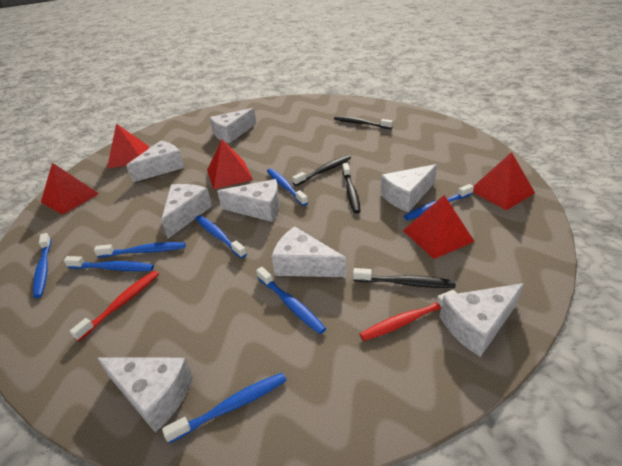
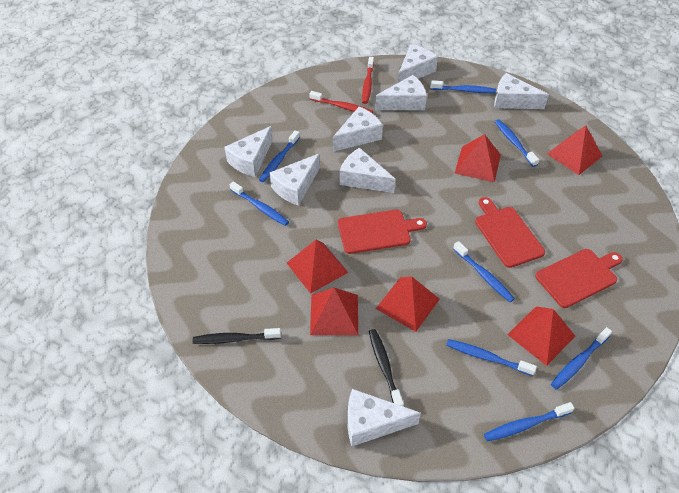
black toothbrush: [292,155,351,186] [334,116,393,129] [342,163,361,213] [353,268,456,288] = 4 -> [193,328,281,344] [369,329,404,406] = 2
red cutting board: none = 0 -> [338,210,427,254] [475,197,545,268] [535,249,623,308] = 3
red pyramid: [41,163,99,215] [107,124,149,168] [207,140,253,189] [403,195,475,259] [473,152,535,210] = 5 -> [287,240,349,294] [310,288,358,335] [376,277,440,332] [454,134,501,182] [507,307,575,366] [547,125,602,175] = 6

